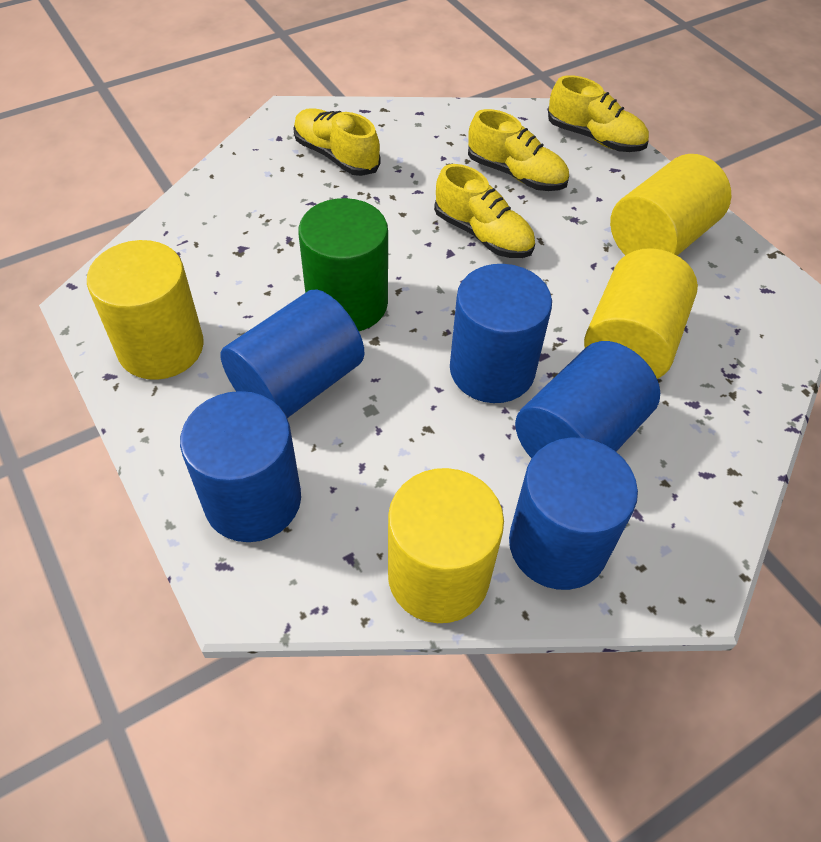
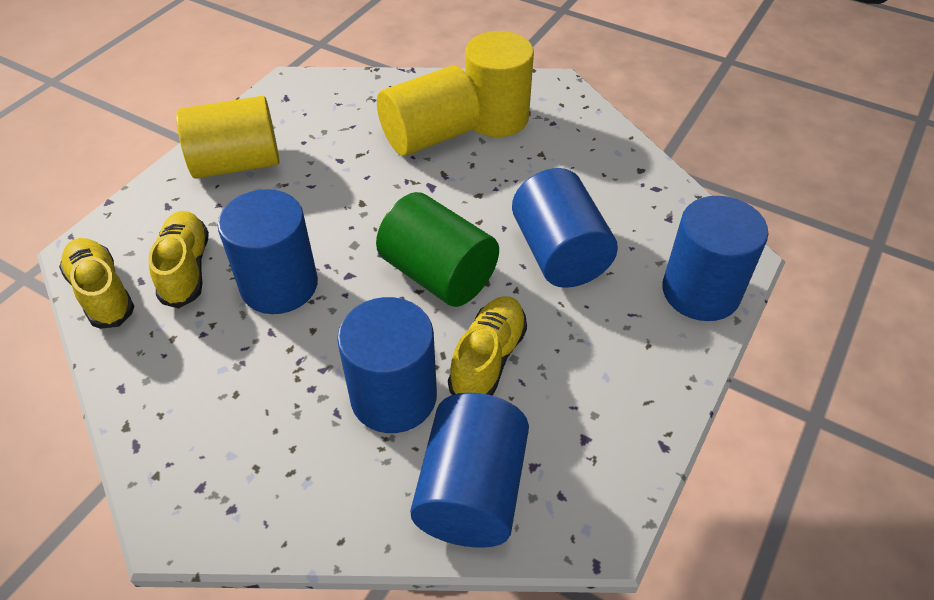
yellow cylinder: [87,240,204,380] [388,468,504,623] [584,248,698,379] [610,154,731,256] = 4 -> [176,96,280,179] [377,65,480,156] [466,31,534,137] = 3
yellow shoe: [293,108,381,176] [434,164,535,258] [468,109,569,191] [548,75,649,152] = 4 -> [59,238,135,329] [148,211,209,308] [448,296,527,396] = 3

